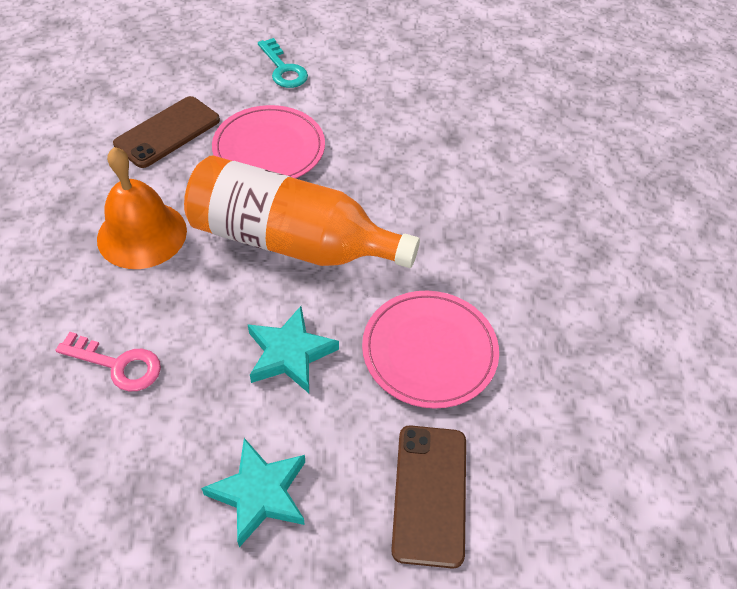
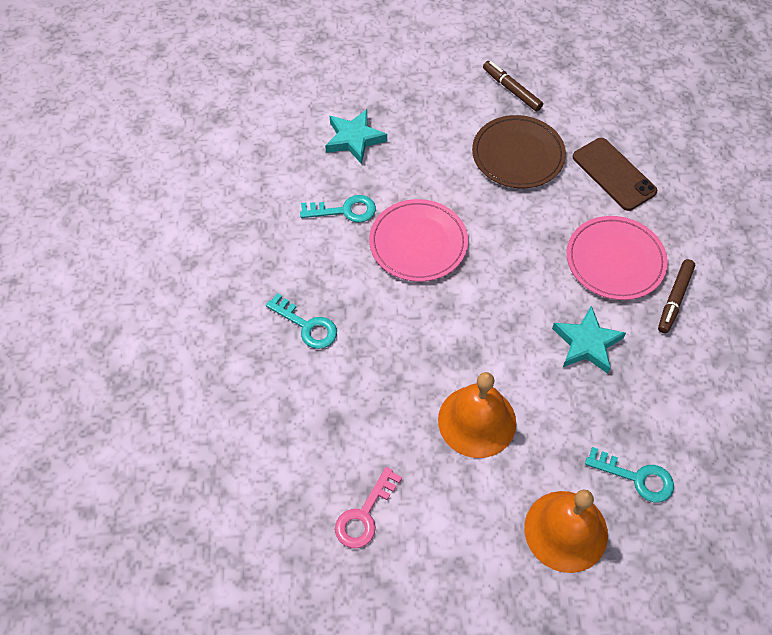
brown marker: none = 0 -> [483,61,543,111] [658,259,695,333] = 2
brown phone: [113,96,220,168] [391,425,466,569] = 2 -> [573,138,657,211] = 1
brown plate: none = 0 -> [472,115,566,188] = 1
orange bell: [97,147,187,269] = 1 -> [438,372,516,458] [525,490,608,573] = 2
orange bottle: [184,155,420,268] = 1 -> none = 0
turquoise key: [258,38,308,88] = 1 -> [266,293,337,349] [300,195,376,223] [585,447,674,502] = 3

